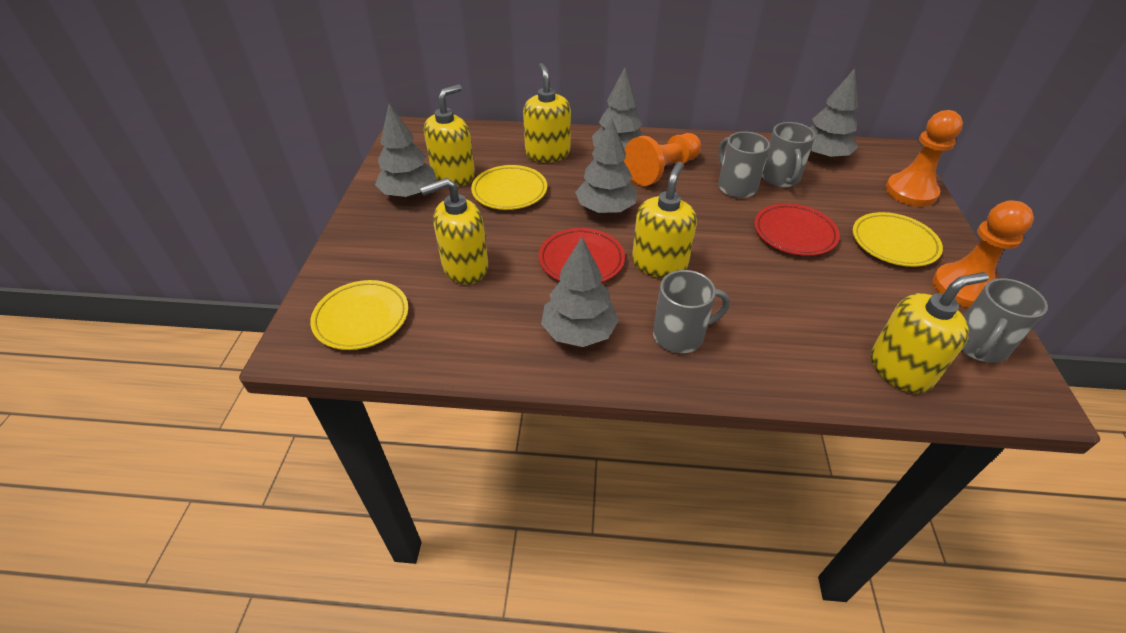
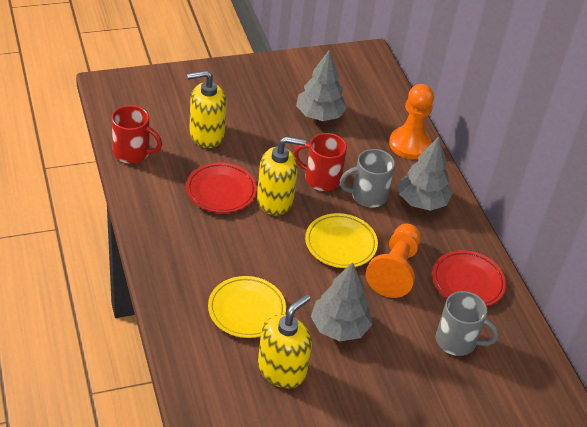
grey mug: [653,270,730,353] [718,132,770,198] [762,122,815,187] [961,278,1048,363] = 4 -> [340,149,395,207] [436,291,499,356] = 2
grey tree: [375,104,437,198] [541,237,619,347] [575,117,637,214] [592,67,644,149] [810,68,858,160] = 5 -> [296,50,347,121] [311,262,372,341] [399,137,452,211] = 3
orange pawn: [624,133,701,186] [885,110,963,207] [932,201,1034,308] = 3 -> [366,224,421,298] [389,84,434,159] = 2
red mug: none = 0 -> [112,105,162,164] [293,133,347,191] = 2
yellow plate: [310,280,408,350] [471,165,547,210] [853,212,943,267] = 3 -> [208,276,286,338] [305,213,378,268] = 2
yellow soap dispenser: [420,178,488,284] [424,84,475,186] [523,63,571,163] [632,162,697,278] [871,272,989,394] = 5 -> [187,70,227,148] [257,136,306,215] [258,294,312,388] = 3

